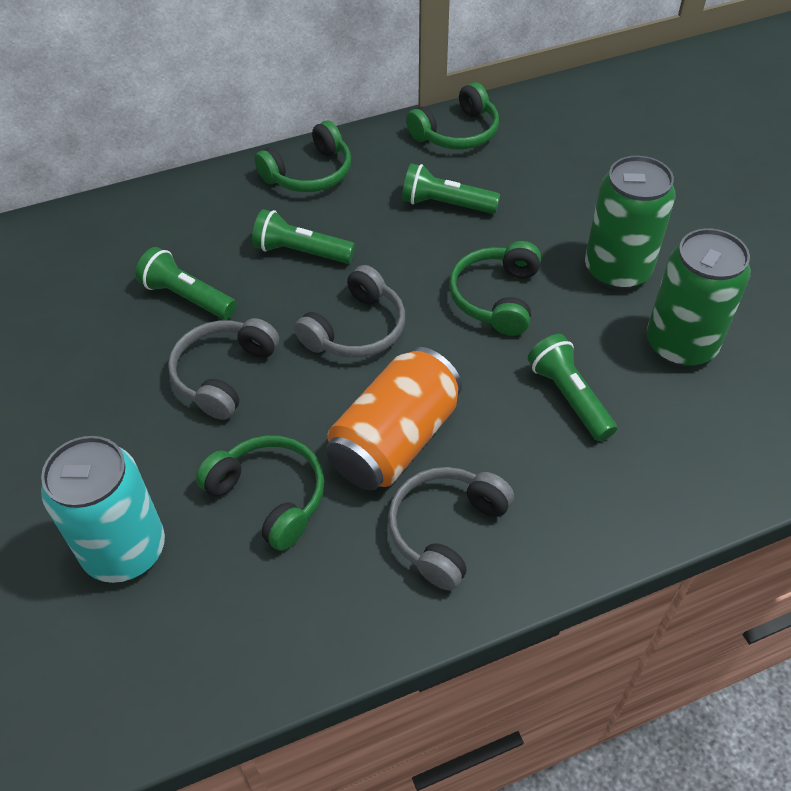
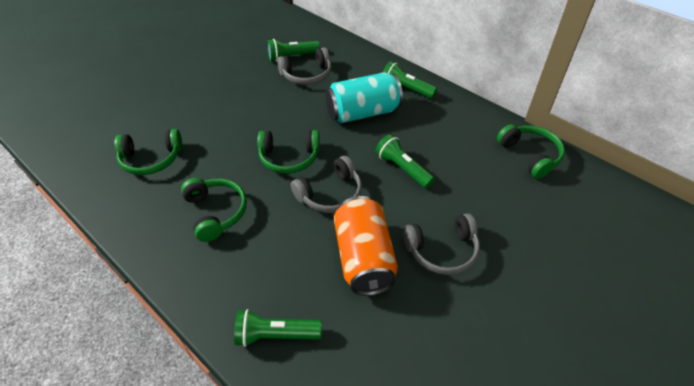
green can: [585,156,676,290] [647,228,751,367] = 2 -> none = 0

